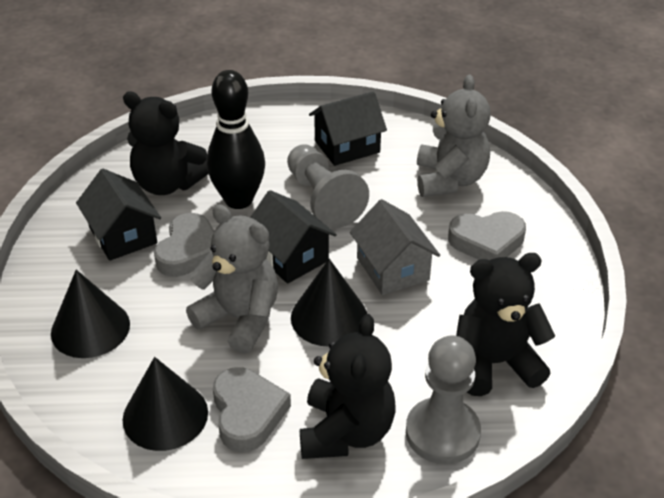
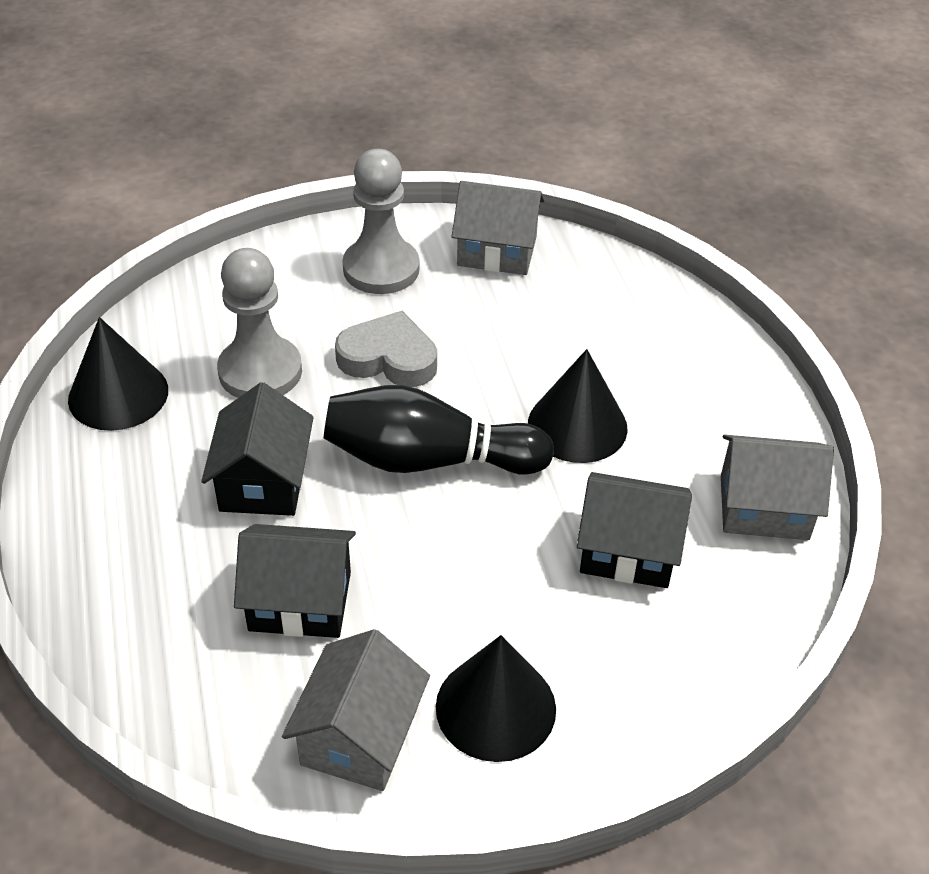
black teddy bear: [123,91,208,195] [300,314,396,459] [456,253,555,396] = 3 -> none = 0
grey heart: [154,213,214,277] [213,367,291,452] [448,211,526,260] = 3 -> [335,311,437,387] = 1
grey house: [350,199,440,295] = 1 -> [282,629,430,791] [452,181,545,275] [721,435,834,540] = 3
grey teddy bear: [186,205,278,354] [417,75,491,197] = 2 -> none = 0

